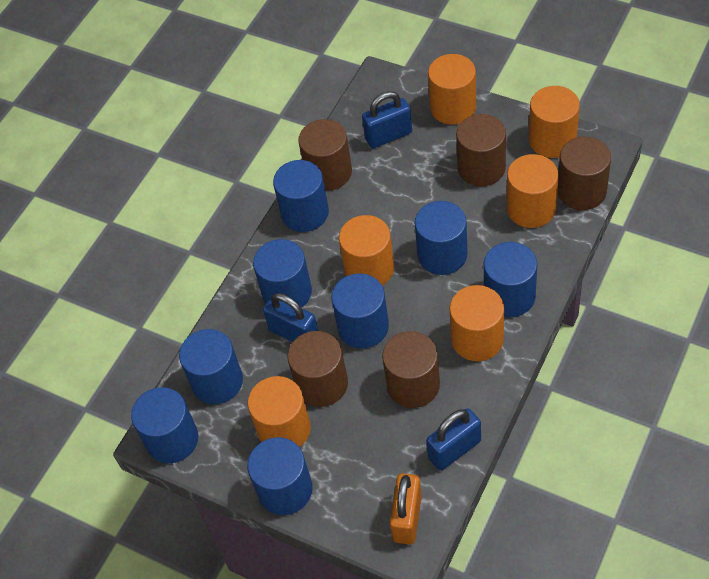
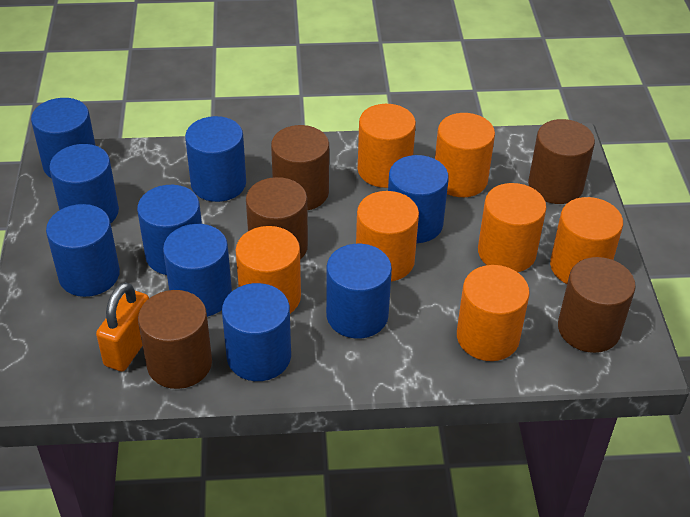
blue cylinder: [131,387,198,463] [179,329,243,404] [247,437,313,515] [253,239,312,308] [273,160,329,232] [331,273,389,349] [415,201,468,275] [484,242,537,317] = 8 -> [31,98,96,179] [46,204,120,297] [49,144,119,223] [137,185,202,275] [163,224,232,317] [185,116,246,202] [222,283,291,381] [326,244,392,339] [388,155,449,243] = 9
blue padlock: [263,293,318,342] [362,91,412,148] [426,408,481,471] = 3 -> none = 0
orange cylinder: [248,376,311,447] [339,215,394,285] [428,54,476,125] [449,285,504,361] [507,154,559,228] [529,86,580,158] = 6 -> [236,226,301,313] [356,191,419,281] [358,104,416,188] [435,113,495,197] [457,265,530,361] [478,183,546,272] [550,197,623,284] = 7

